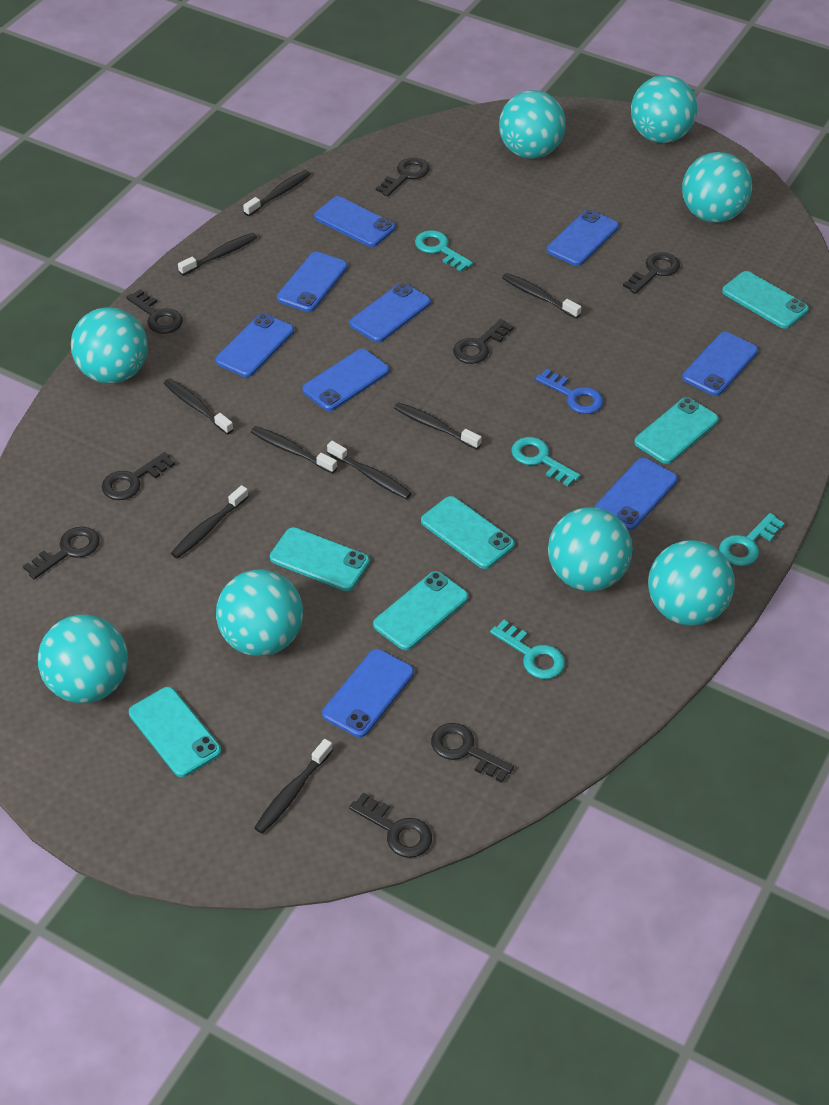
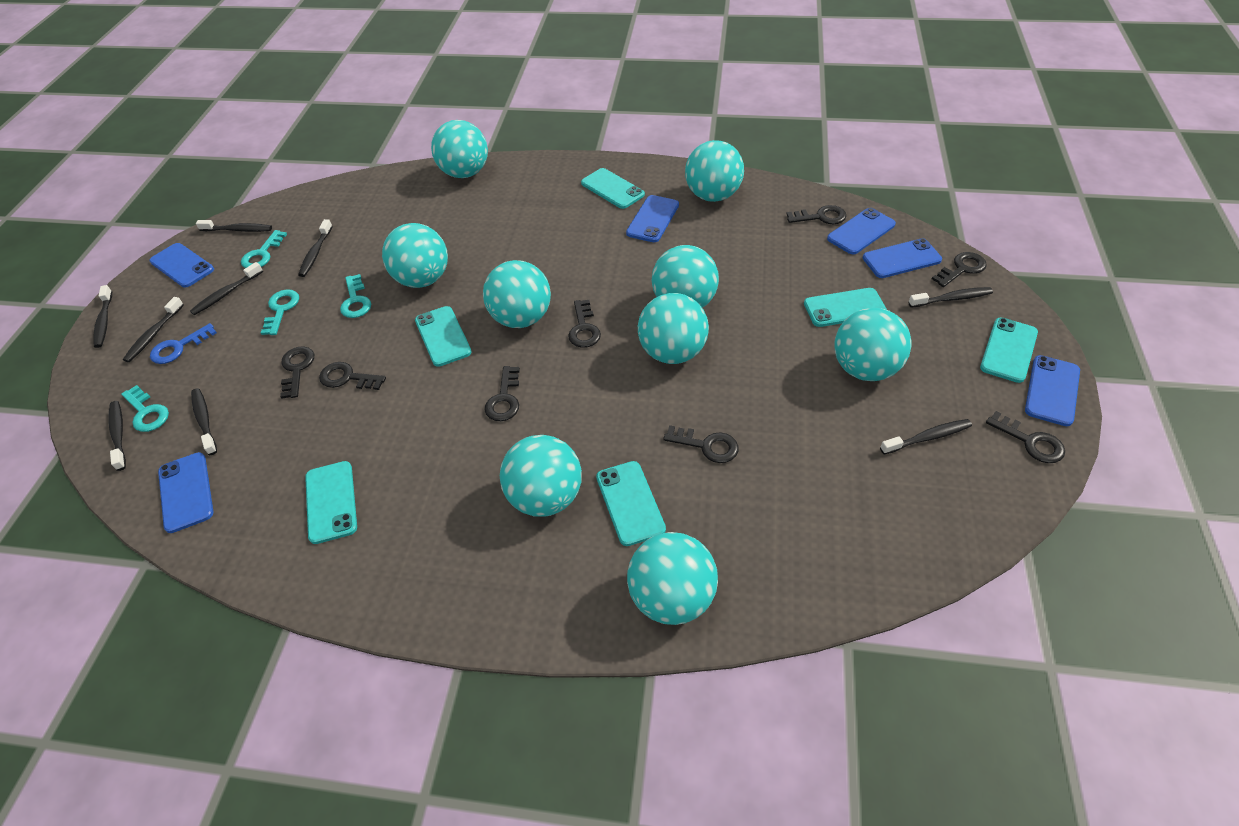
blue phone: [215,313,294,377] [277,252,348,312] [302,349,389,411] [314,196,395,247] [322,649,414,737] [350,283,431,342] [547,210,619,266] [595,458,678,531] [682,332,758,396] = 9 -> [150,243,214,288] [158,452,213,533] [626,195,679,242] [827,208,896,254] [863,238,942,278] [1025,355,1080,426] = 6
turquoise ball: [38,615,128,703] [71,307,148,384] [216,570,303,656] [499,90,566,159] [548,507,633,591] [631,75,697,143] [648,540,735,625] [682,152,752,223] = 8 -> [382,223,448,288] [431,120,488,178] [483,260,551,328] [500,435,582,517] [627,532,718,625] [638,293,709,364] [652,245,719,308] [685,140,744,202] [834,308,912,381] = 9

